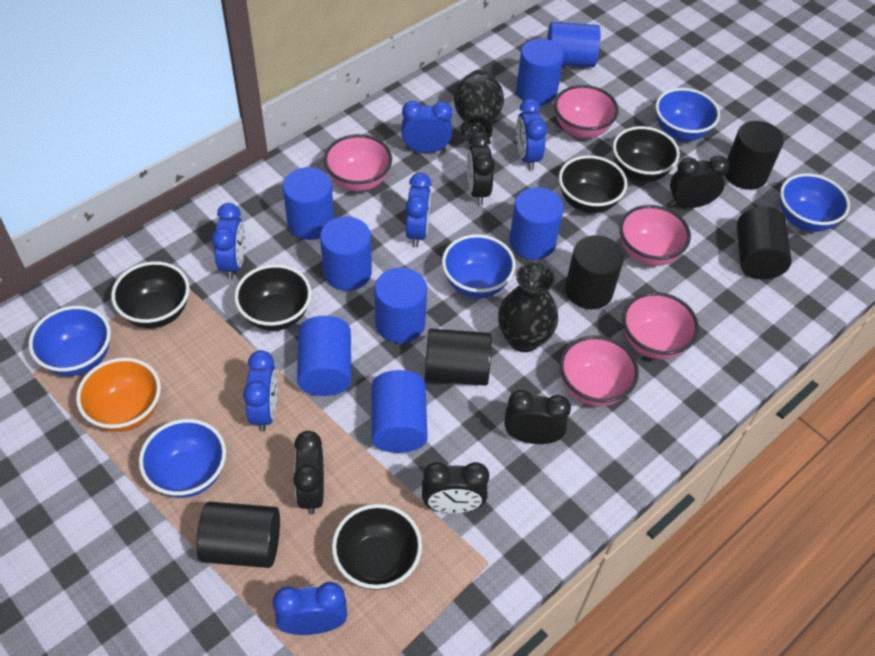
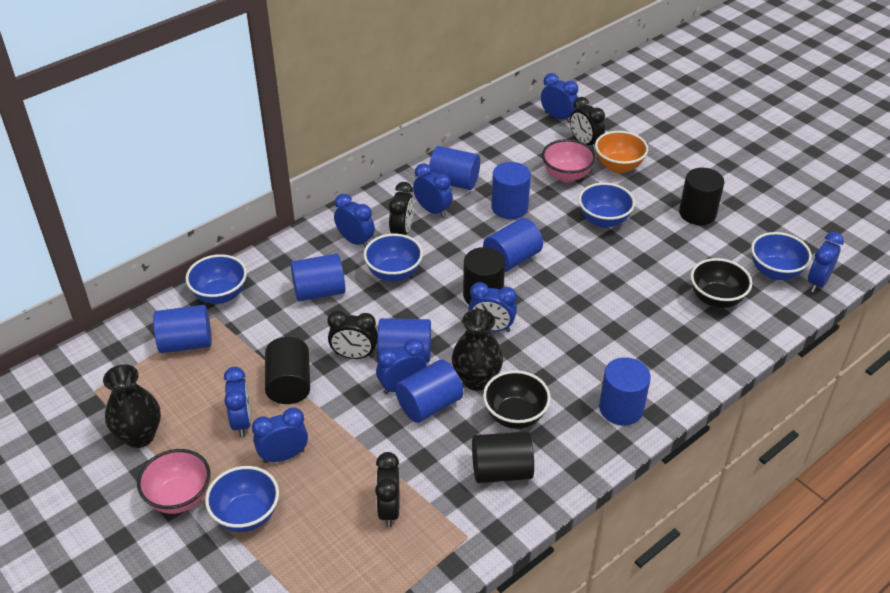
black bowl: [111,261,190,328] [234,264,312,331] [332,504,422,590] [559,155,627,213] [613,126,680,182] = 5 -> [483,370,551,429] [691,258,752,308] = 2
black clock: [293,431,324,514] [422,462,489,513] [467,132,495,205] [504,390,571,444] [670,156,729,208] = 5 -> [327,310,378,359] [375,452,399,527] [389,182,414,235] [570,97,605,150] = 4
black cylinder: [196,502,280,568] [425,329,492,386] [565,235,624,309] [725,121,784,190] [737,206,792,279] = 5 -> [265,337,310,404] [463,247,505,304] [472,431,534,483] [679,168,724,225] = 4
blue clock: [212,203,245,280] [243,350,278,432] [273,582,347,635] [401,101,453,153] [406,173,432,247] [516,99,547,170] = 6 -> [224,367,251,437] [252,407,308,463] [334,194,375,247] [376,338,427,394] [413,163,453,218] [468,282,517,332] [541,73,578,123] [808,232,844,292] = 8
pink bowl: [324,134,392,191] [554,85,619,138] [560,335,639,407] [619,205,691,266] [622,292,699,359] = 5 -> [137,449,210,514] [542,139,596,182] = 2

